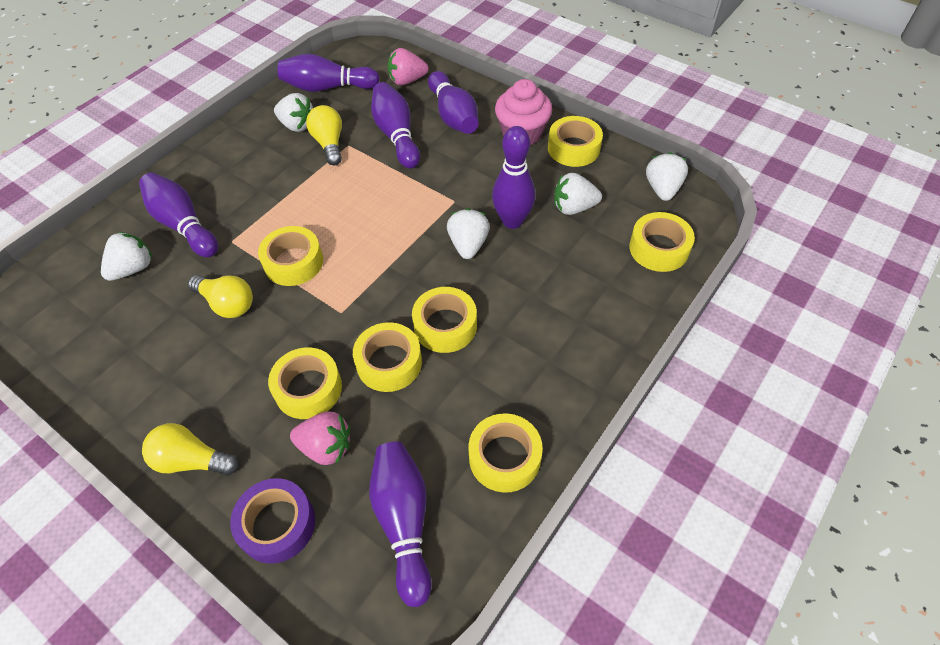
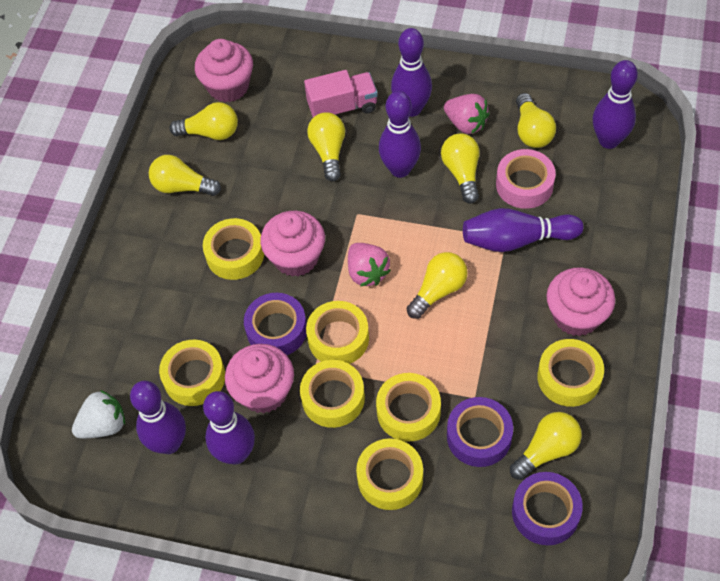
pink cupcake: [495,79,552,145] = 1 -> [195,39,253,103] [225,344,294,413] [260,211,325,277] [546,267,615,336] = 4
pink tape: none = 0 -> [496,149,556,209] = 1
pink truck: none = 0 -> [304,70,378,117] = 1
purple tape: [230,478,315,564] = 1 -> [244,293,307,355] [447,397,513,467] [512,472,583,545] = 3
white strawberry: [101,232,153,281] [274,93,313,132] [447,208,490,259] [554,173,602,215] [646,152,688,201] = 5 -> [72,390,125,438] = 1
yellow light bulb: [142,423,238,476] [188,275,253,318] [306,105,342,165] = 3 -> [149,155,221,196] [170,102,238,140] [307,112,345,181] [407,252,468,319] [441,133,480,203] [510,412,582,480] [516,93,556,148] = 7

